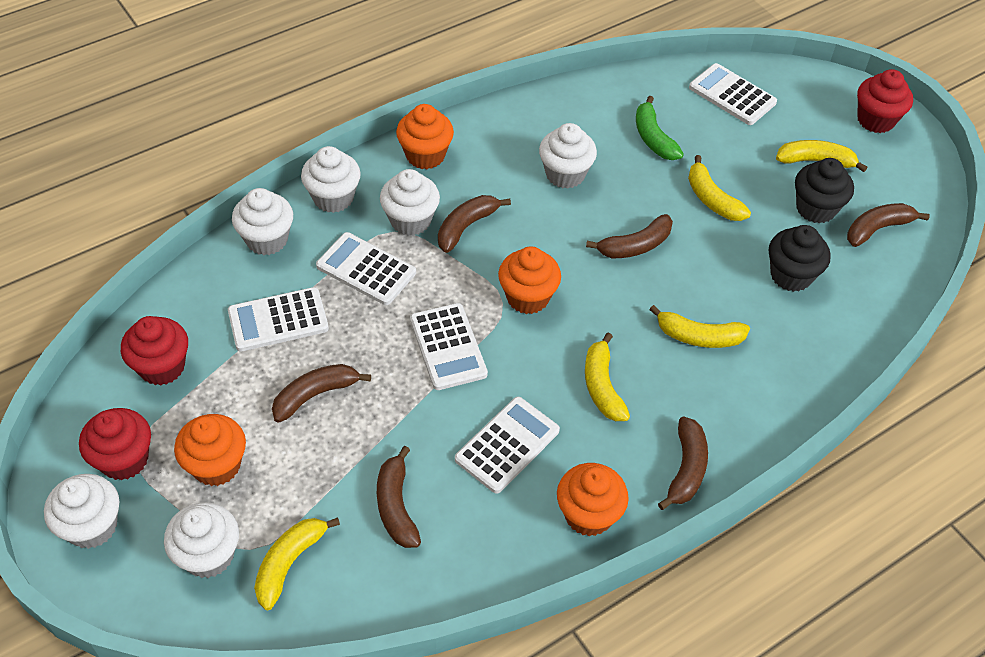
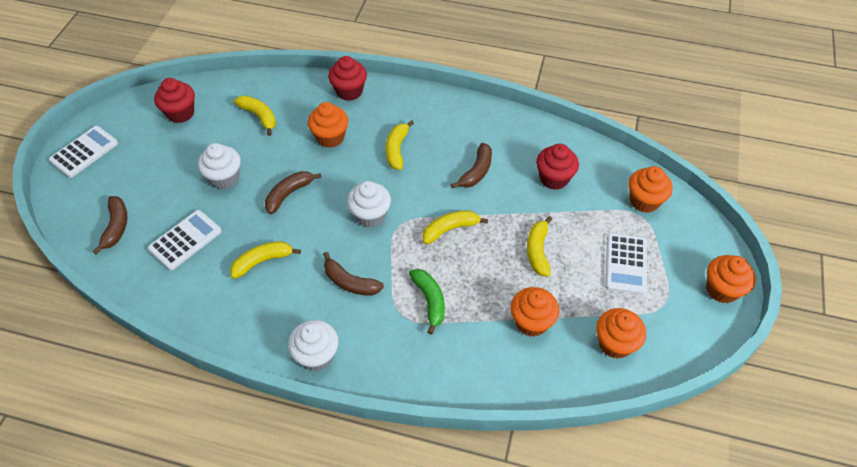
black cupcake: [769,225,831,292] [795,158,854,223] = 2 -> none = 0
brown banana: [272,364,371,423] [377,446,421,548] [438,195,511,253] [586,214,673,258] [658,417,708,510] [847,203,930,247] = 6 -> [93,196,127,254] [265,171,321,214] [323,252,384,296] [451,143,492,188] = 4
orange cupcake: [174,414,246,486] [396,104,454,169] [498,246,561,314] [557,463,629,536] = 4 -> [308,102,348,148] [510,287,559,337] [596,308,646,359] [628,166,673,213] [706,255,756,303] = 5
white calculator: [228,287,329,352] [316,232,416,305] [410,303,488,390] [455,397,560,494] [689,63,777,125] = 5 -> [49,126,118,178] [148,210,222,270] [605,233,647,295] = 3
white cupcake: [44,474,119,549] [164,502,239,578] [232,188,293,255] [301,146,361,213] [380,169,440,236] [539,123,597,189] = 6 -> [198,143,241,189] [288,320,338,371] [347,181,391,228] = 3

